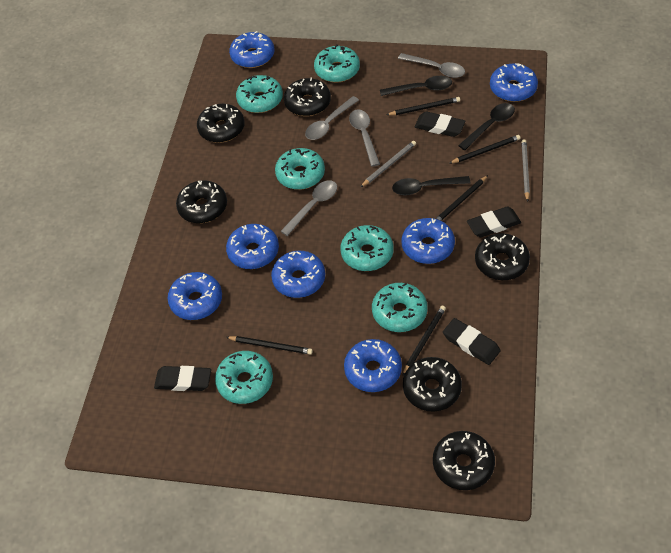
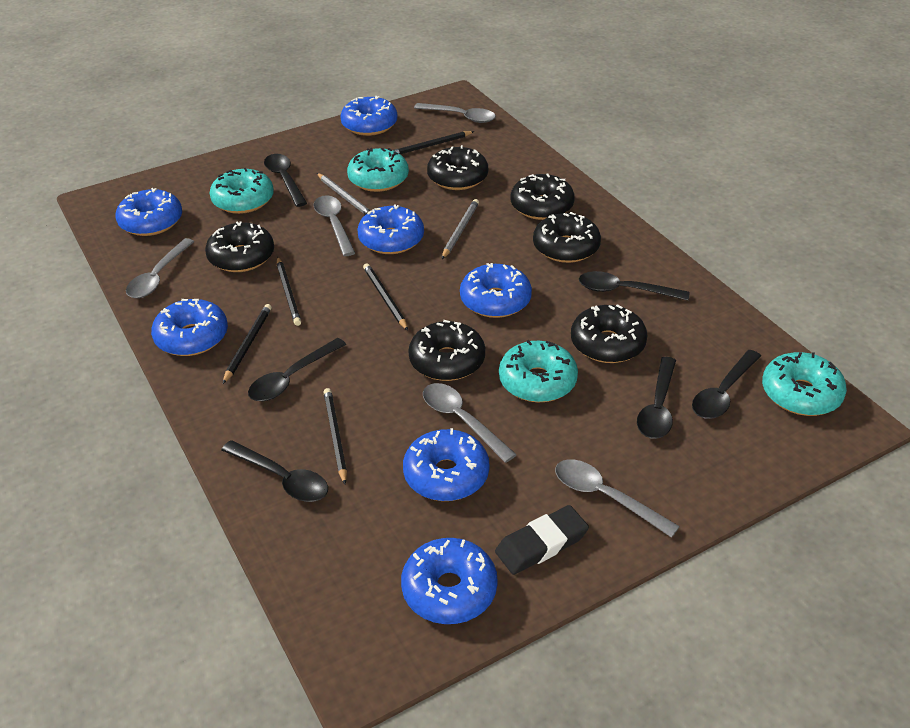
black eraser: [154,366,211,391] [414,111,465,137] [443,318,501,365] [467,206,521,237] = 4 -> [495,505,589,575] = 1
black spoon: [380,76,452,96] [392,176,471,195] [458,103,515,150] = 3 -> [221,440,328,502] [248,338,346,401] [264,154,307,207] [579,271,689,301] [637,357,676,439] [692,350,761,419] = 6
grey spoon: [280,180,337,236] [305,96,359,140] [349,110,380,167] [398,53,465,78] = 4 -> [126,238,195,298] [313,195,355,256] [414,103,496,123] [423,383,517,463] [555,459,680,538] = 5
turquoise donut: [215,351,273,404] [236,75,283,113] [275,148,325,190] [314,45,360,82] [340,225,394,271] [372,283,428,332] = 6 -> [210,168,274,214] [347,148,409,192] [499,340,578,402] [762,352,847,416] = 4

